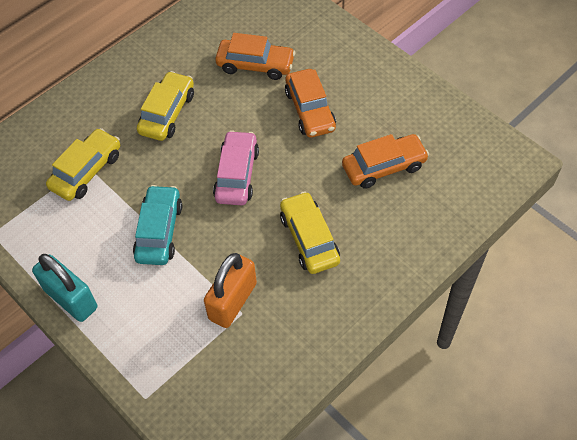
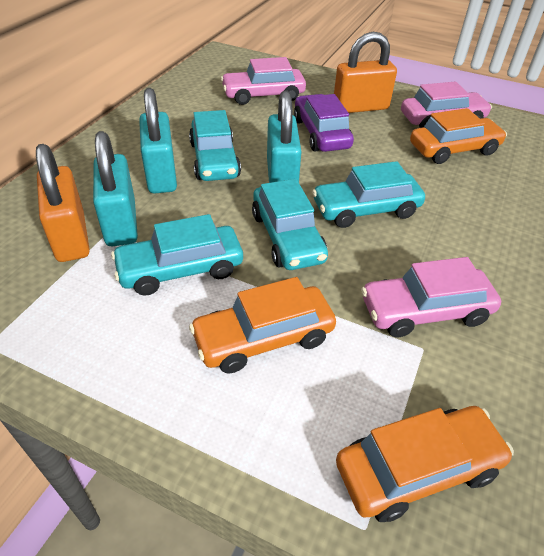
orange padlock: [204,253,257,328] = 1 -> [36,144,90,262] [334,32,397,113] = 2
pink car: [213,130,259,205] = 1 -> [221,57,306,105] [361,257,501,337] [401,82,492,128] = 3
purple car: none = 0 -> [294,94,354,152] = 1
turquoise car: [133,185,182,265] = 1 -> [111,214,243,296] [189,110,241,181] [252,179,328,270] [312,161,425,228] = 4
turquoise padlock: [32,254,97,322] = 1 -> [93,131,138,246] [139,88,177,193] [267,90,302,183] = 3
yellow car: [46,128,120,201] [137,71,194,141] [280,191,340,274] = 3 -> none = 0

